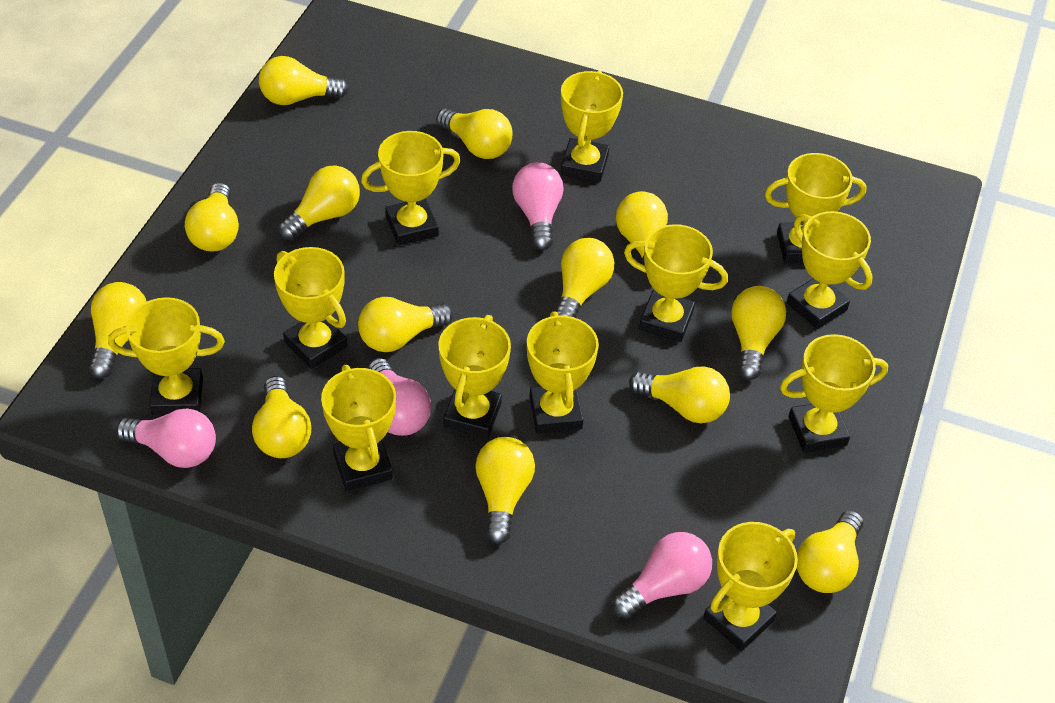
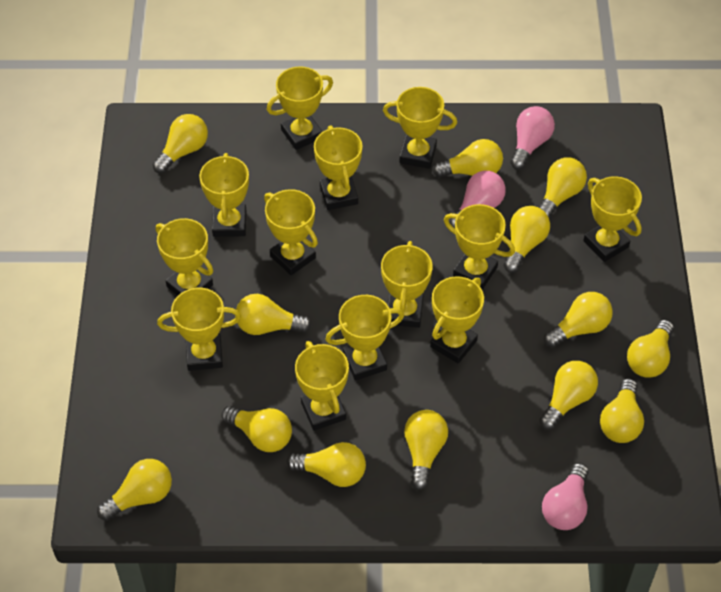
pink light bulb: [116,408,216,468] [368,358,431,436] [512,162,564,250] [612,532,712,618] = 4 -> [449,170,506,228] [510,106,555,170] [542,463,589,530] = 3
yellow trophy: [108,297,225,415] [274,247,347,369] [321,365,396,491] [361,131,460,245] [439,315,511,438] [527,311,599,433] [561,71,623,182] [624,224,728,342] [703,522,798,651] [765,153,866,263] [780,334,888,453] [787,211,873,329] = 12 -> [156,218,213,296] [157,288,241,371] [199,153,249,237] [264,189,318,275] [267,67,333,150] [295,341,349,431] [314,126,363,210] [325,295,404,380] [381,241,433,328] [383,87,457,169] [430,276,484,364] [444,204,515,290] [583,176,642,262] = 13

